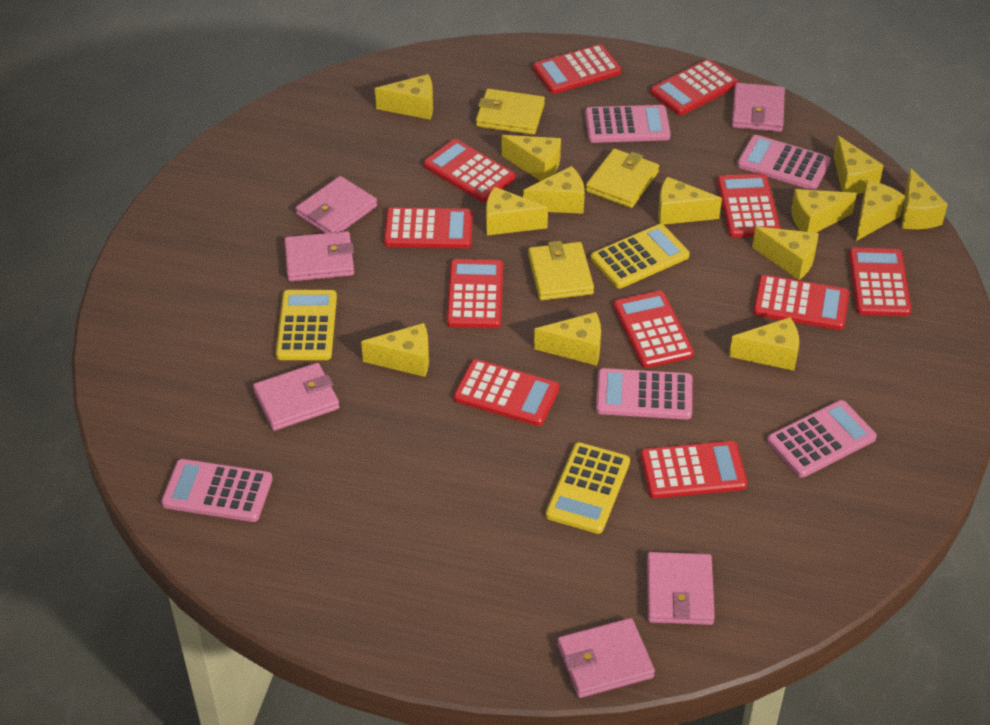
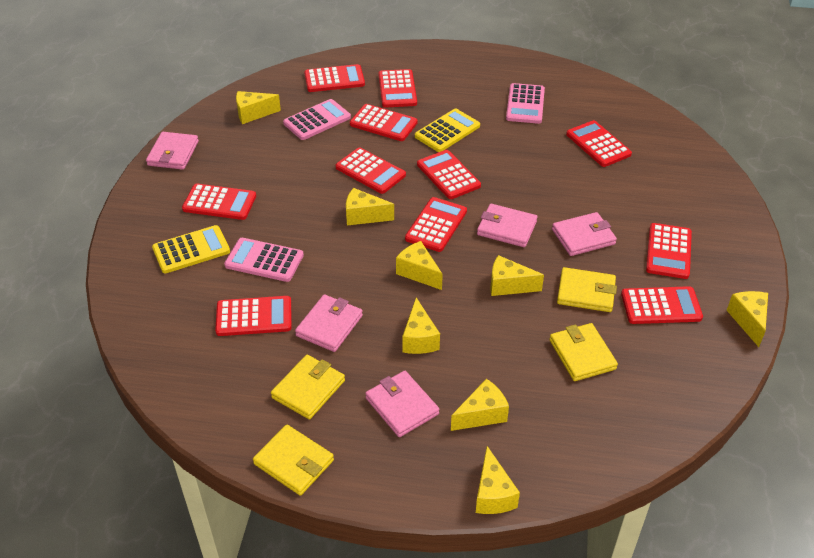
pink calculator: [161,459,273,522] [585,105,671,143] [596,368,692,420] [737,135,831,190] [767,400,877,478] = 5 -> [224,238,304,282] [283,99,351,140] [506,83,545,124] = 3
pink wallet: [253,363,339,431] [284,231,354,282] [296,176,377,233] [557,618,655,698] [647,552,715,625] [732,83,785,132] = 6 -> [146,132,199,170] [295,294,363,352] [365,371,439,437] [477,204,537,247] [552,212,617,256] = 5
yellow calculator: [276,290,337,360] [546,442,630,534] [591,224,690,289] = 3 -> [152,225,230,273] [415,109,480,152] = 2
yellow cheese: [361,323,429,377] [375,74,433,120] [486,187,548,235] [502,135,561,181] [523,166,585,214] [534,312,601,366] [658,177,722,225] [729,317,799,371] [752,227,819,280] [791,189,857,233] [834,135,884,194] [856,180,905,241] [902,167,948,229] = 13 -> [236,91,281,124] [346,188,394,225] [396,241,443,290] [402,298,440,354] [451,379,509,431] [476,446,520,514] [491,255,544,296] [727,291,768,347] = 8
yellow wallet: [476,89,545,135] [528,241,594,300] [586,149,659,208] = 3 -> [253,425,334,496] [271,355,345,419] [549,323,618,381] [557,267,617,312] = 4

